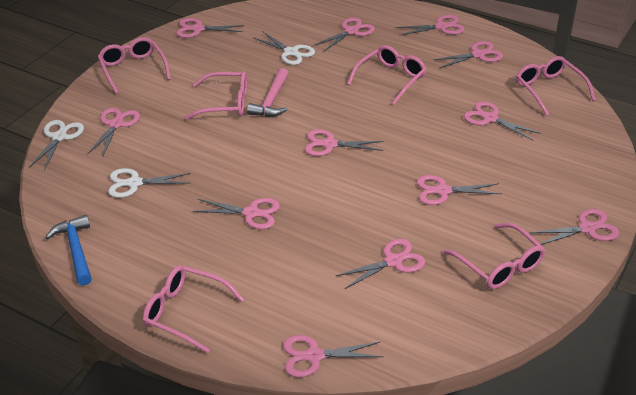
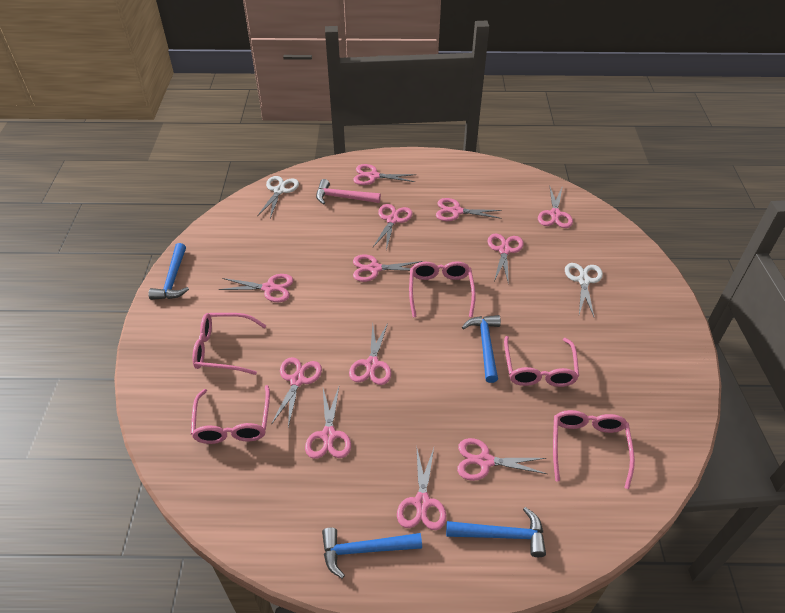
blue hammer: [46,215,92,286] = 1 -> [148,243,189,300] [322,528,422,579] [446,507,546,557] [462,315,501,383] = 4
pink glasses: [98,37,171,94] [143,265,244,353] [185,71,247,120] [347,45,427,105] [444,223,545,289] [516,56,595,116] = 6 -> [191,385,270,444] [192,313,267,375] [409,261,476,318] [504,336,579,387] [553,410,635,489] = 5
white scissors: [29,120,84,171] [108,168,191,198] [254,31,315,65] = 3 -> [257,176,299,218] [565,263,603,317] = 2

